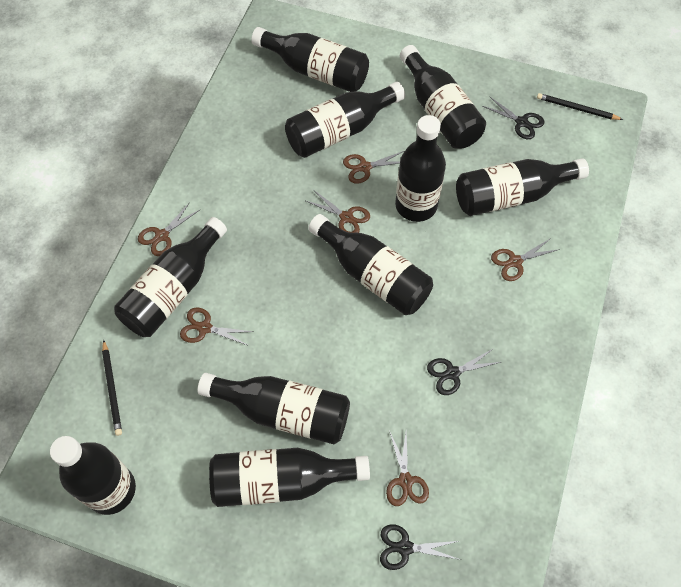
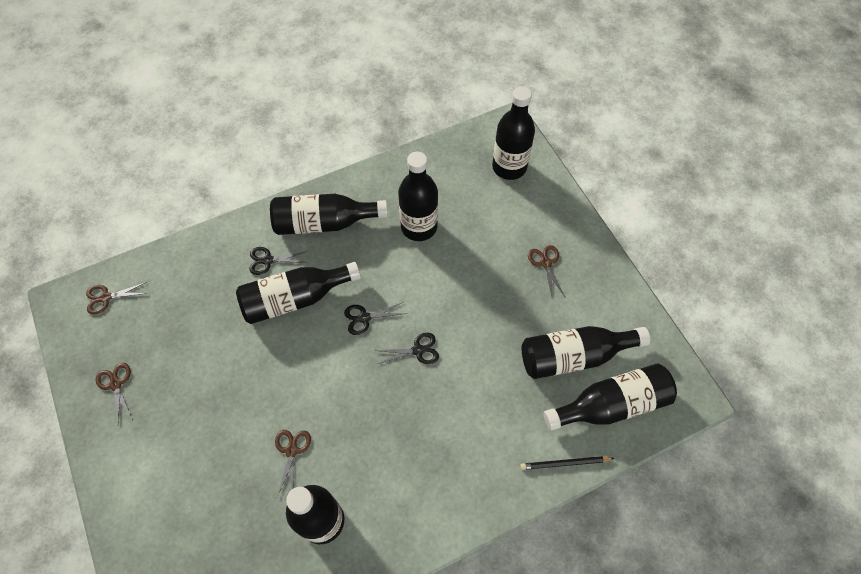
black bottle: [50,436,136,515] [114,217,227,337] [198,373,350,444] [209,448,370,507] [251,27,369,92] [285,82,405,158] [308,214,433,315] [395,115,446,222] [400,45,486,149] [456,158,589,216] = 10 -> [236,262,361,324] [270,194,388,235] [286,485,344,544] [398,151,438,241] [492,86,535,180] [522,326,650,379] [543,363,677,431] = 7
black pencil: [102,340,122,436] [537,93,623,120] = 2 -> [520,456,615,470] = 1
brown scissors: [138,202,200,256] [180,307,254,346] [306,191,370,233] [343,151,404,184] [386,430,429,506] [491,238,560,281] = 6 -> [86,282,148,314] [96,363,133,424] [275,430,311,497] [528,245,565,296] = 4

